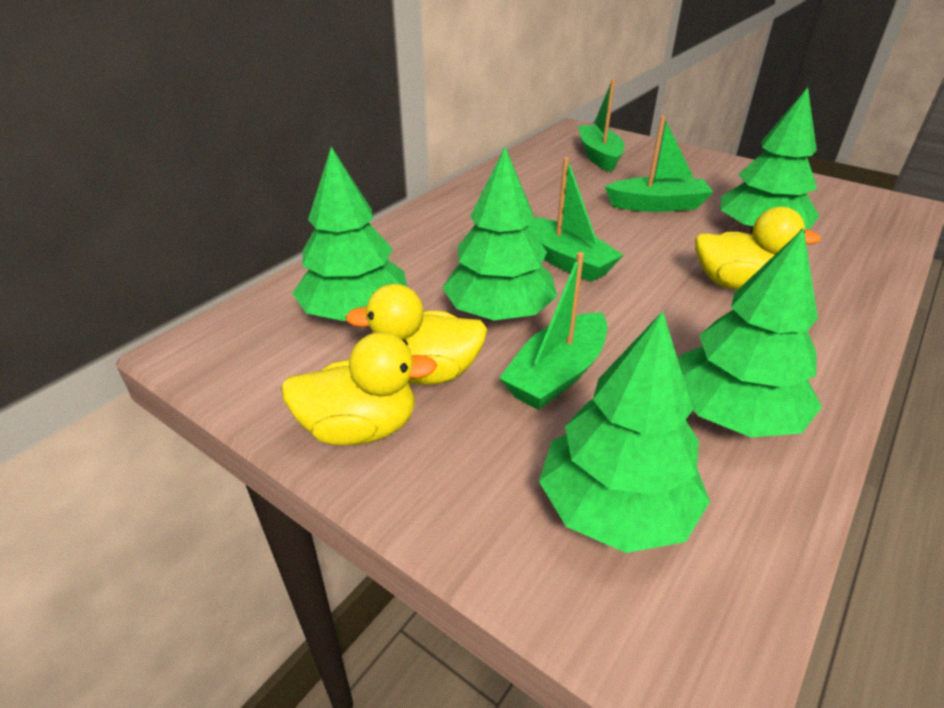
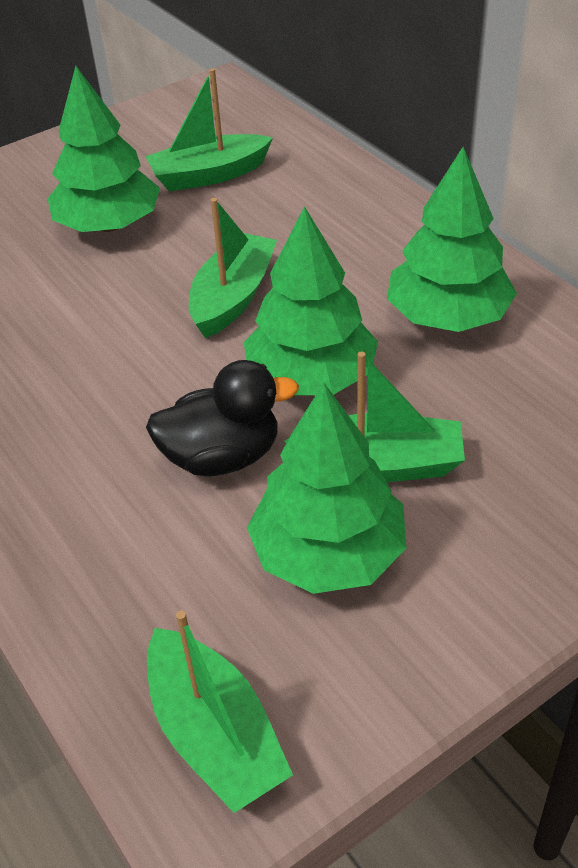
black duck: none = 0 -> [146,360,299,476] = 1
green tree: [292,147,407,321] [442,147,557,320] [539,311,710,553] [678,228,822,437] [721,87,819,234] = 5 -> [48,66,160,232] [244,206,378,395] [247,383,406,594] [387,147,517,332] = 4
yellow duck: [281,332,437,445] [345,284,488,385] [695,207,821,290] = 3 -> none = 0

